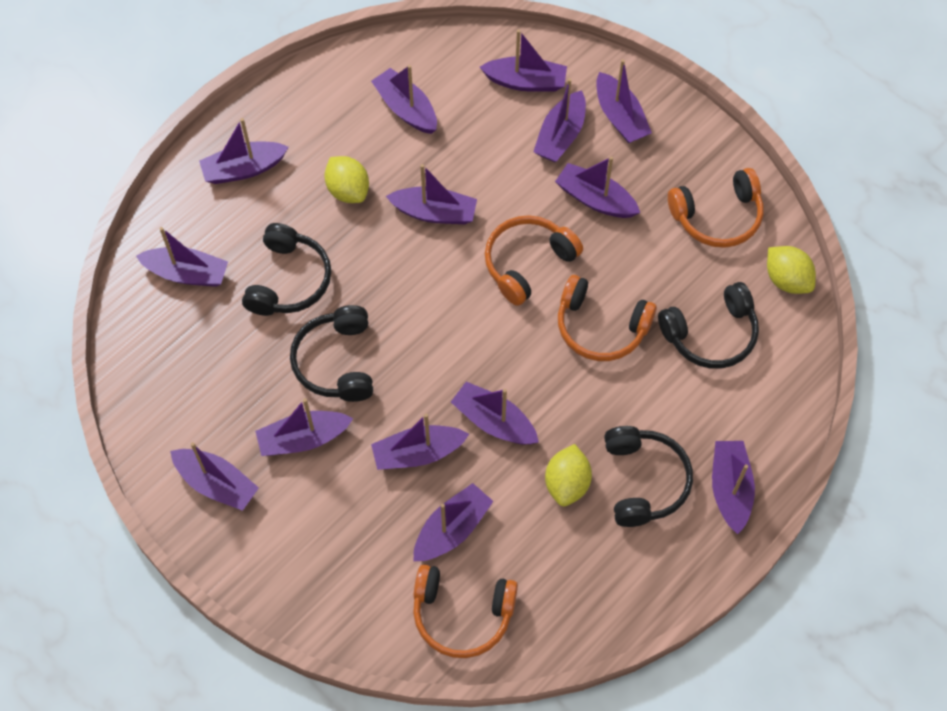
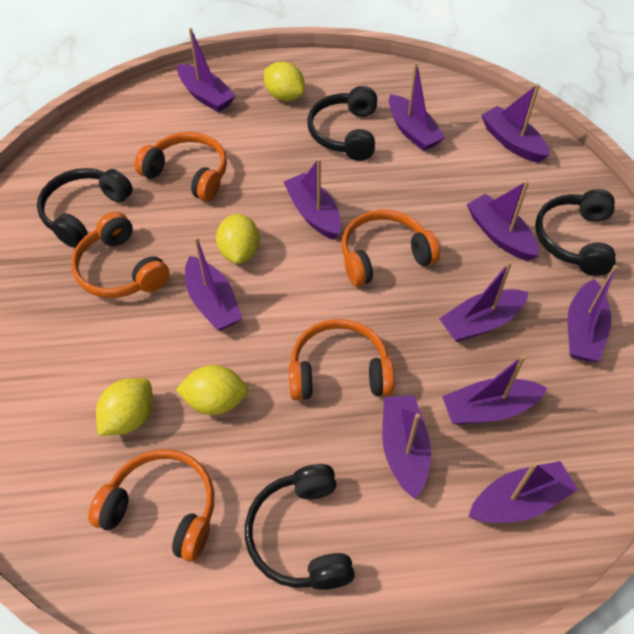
orange headphones: [413,564,518,658] [485,215,583,306] [558,275,657,361] [668,168,764,248] = 4 -> [71,212,170,298] [88,449,215,562] [135,132,227,201] [289,319,395,400] [342,210,440,286] = 5
purple boat: [136,227,228,287] [170,442,259,511] [199,118,288,184] [255,398,353,456] [371,65,437,134] [371,413,469,470] [386,164,477,224] [414,483,493,561] [451,382,539,444] [480,29,567,92] [533,78,586,162] [555,157,640,218] [596,59,652,143] [712,441,755,534] = 14 -> [177,28,235,113] [185,237,242,331] [283,158,341,240] [382,395,431,499] [389,62,445,151] [439,261,529,342] [442,355,547,425] [467,181,539,261] [469,461,578,523] [481,84,549,163] [567,265,618,362] = 11
yellow lemon: [324,156,369,203] [545,444,592,506] [767,246,816,294] = 3 -> [96,378,153,436] [176,365,248,415] [216,214,260,264] [264,61,305,101] = 4

